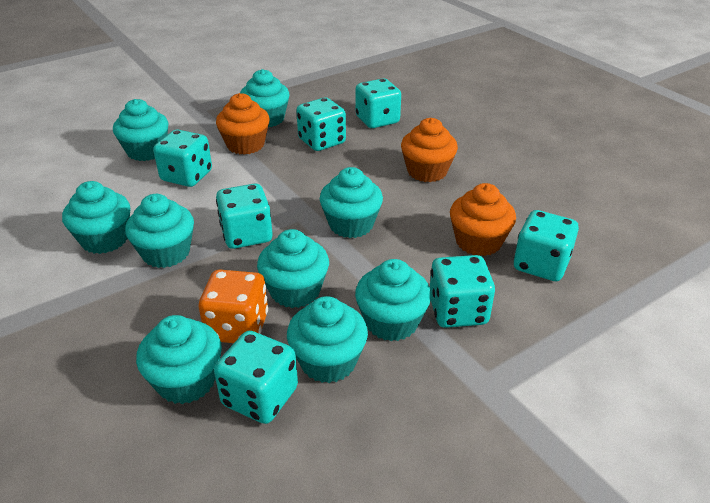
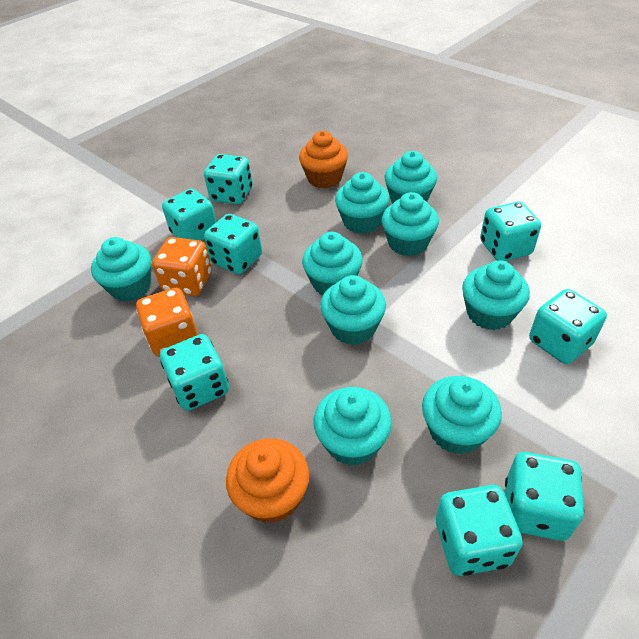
orange cupcake: [216,93,269,155] [401,118,458,182] [450,183,516,256] = 3 -> [226,438,309,523] [299,131,348,188] = 2
orange dice: [199,270,268,343] = 1 -> [136,288,198,357] [152,237,212,296] = 2
turquoise dice: [153,129,212,187] [214,331,298,424] [216,183,273,249] [296,98,346,151] [355,78,401,128] [430,255,495,328] [514,210,579,281] = 7 -> [160,334,229,411] [162,189,216,241] [204,154,253,205] [204,214,262,274] [436,485,523,576] [480,202,541,261] [505,452,584,541] [529,289,607,364] = 8

